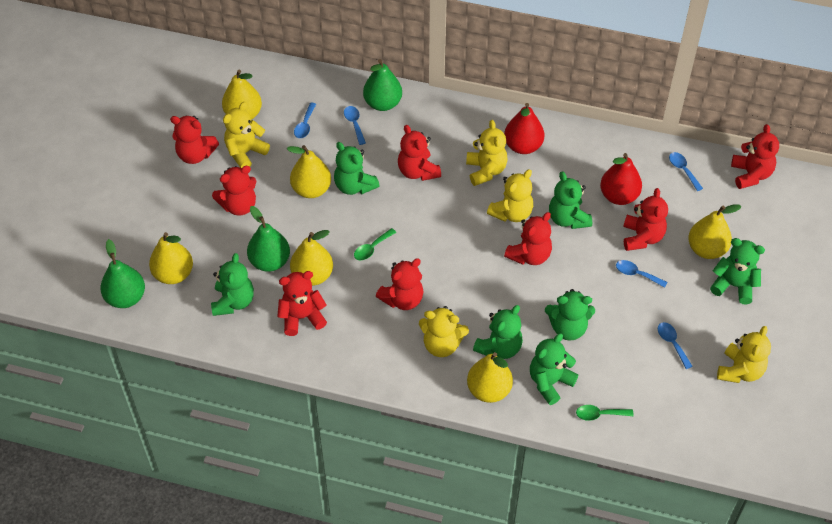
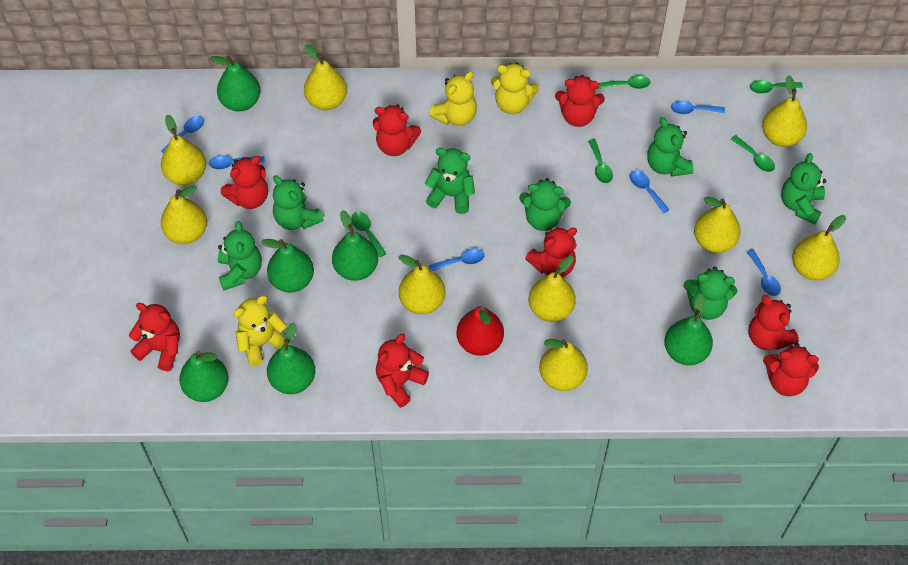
blue spoon: [294,103,316,138] [344,106,366,145] [616,260,667,288] [658,322,693,369] [669,152,703,191] = 5 -> [161,116,204,153] [209,155,265,169] [428,248,485,271] [630,170,670,213] [671,101,725,114] [747,249,781,296] = 6
green pear: [100,239,145,308] [247,206,290,272] [363,59,402,111] = 3 -> [179,351,229,402] [210,56,261,111] [261,239,314,293] [267,323,315,394] [332,210,378,281] [664,293,713,365] = 6
green spoon: [354,228,396,260] [576,405,634,421] = 2 -> [351,212,387,257] [588,139,613,183] [598,75,651,89] [731,135,775,172] [750,80,803,94] = 5
red pear: [504,103,544,154] [600,153,642,205] = 2 -> [456,306,504,356] = 1
yellow pear: [149,232,193,284] [222,70,262,120] [287,145,331,198] [290,230,333,286] [467,352,513,403] [688,204,741,259] = 6 -> [161,115,206,185] [161,185,207,244] [304,44,347,110] [398,254,445,314] [529,256,576,322] [539,339,588,391] [694,197,741,253] [762,75,807,147] [792,215,846,280] = 9
yellow teddy bear: [223,102,270,168] [419,306,469,357] [466,120,508,186] [487,169,533,222] [717,326,771,383] = 5 -> [233,295,290,366] [429,71,477,126] [491,63,539,114] = 3

